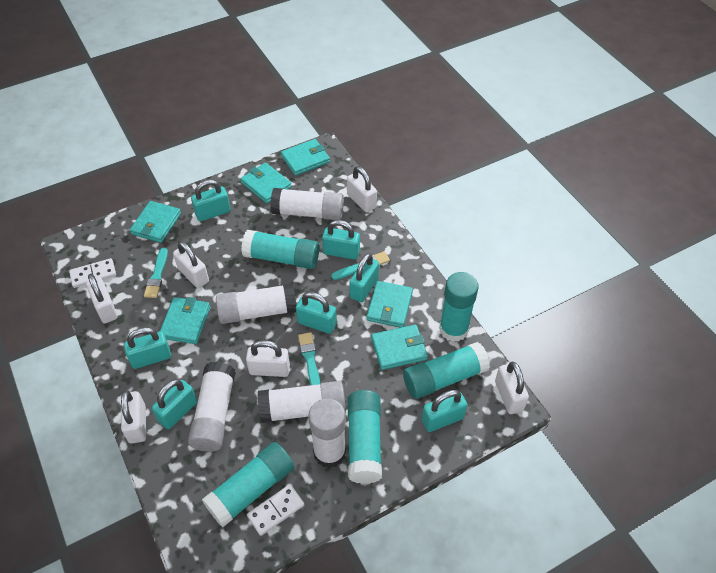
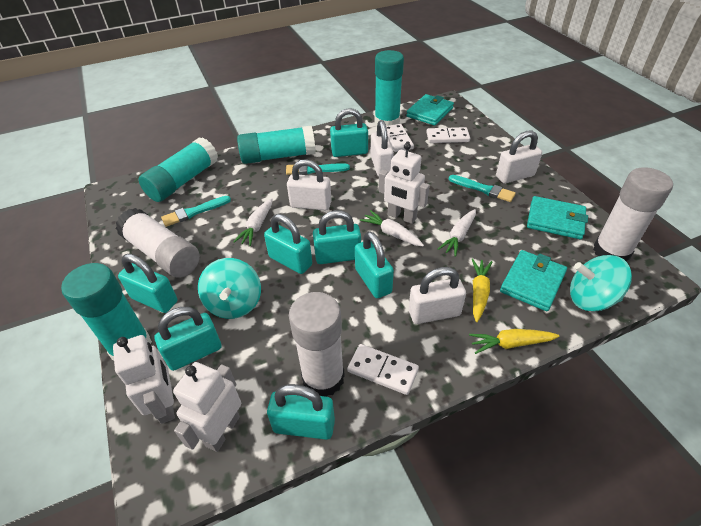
turquoise glue stick: [202,442,294,527] [241,230,319,269] [348,390,382,484] [403,342,490,399] [439,272,479,342] = 5 -> [61,263,152,360] [138,137,218,202] [237,126,316,164] [375,50,404,126] = 4
turquoise spinning top: none = 0 -> [198,258,261,319] [570,255,632,311] = 2
turquoise wallet: [130,201,181,243] [160,297,210,344] [241,162,292,203] [281,139,330,176] [367,281,413,328] [371,325,428,370] = 6 -> [406,94,454,125] [500,250,567,311] [527,196,588,239] = 3
white carrot: none = 0 -> [233,198,272,246] [360,210,424,246] [438,209,476,257] = 3
white domino: [69,258,116,288] [247,484,304,536] = 2 -> [347,344,419,395] [386,124,414,152] [426,127,470,143] = 3
white glue stick: [188,361,236,452] [216,283,296,324] [258,381,346,423] [270,188,344,220] [309,398,346,468] = 5 -> [115,208,200,278] [289,292,345,397] [593,167,673,262] = 3
white padlock: [86,274,118,323] [121,390,146,444] [173,241,209,288] [246,340,290,377] [347,166,377,213] [495,362,529,414] = 6 -> [287,159,332,211] [371,120,394,176] [409,267,466,324] [496,131,542,183] = 4
white robot: none = 0 -> [113,335,175,424] [173,362,241,452] [379,143,430,224] = 3
yellow carrot: none = 0 -> [469,329,559,354] [472,258,492,322] = 2

